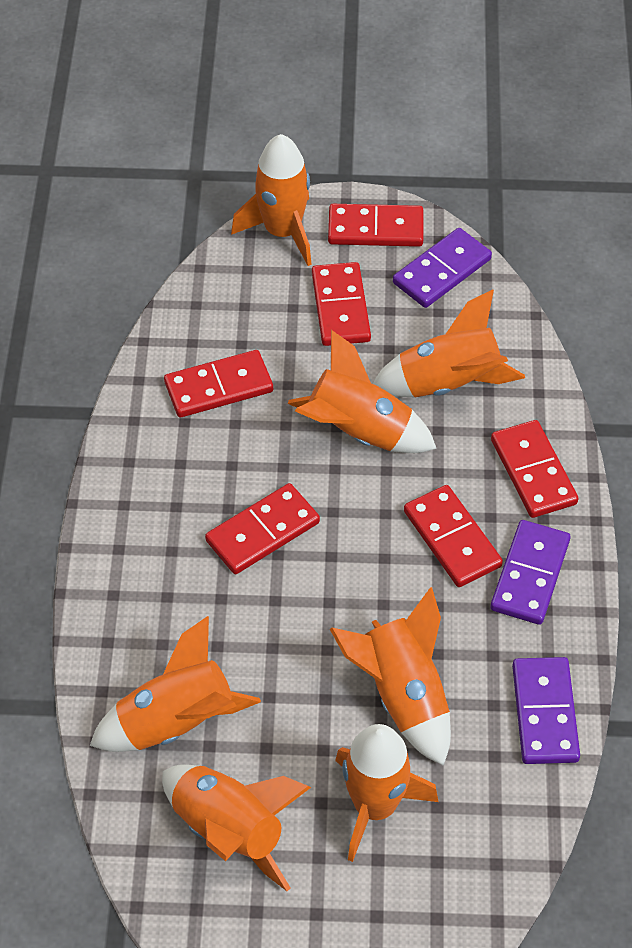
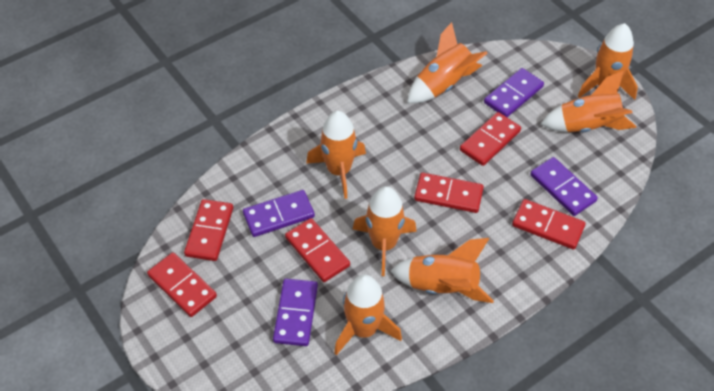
purple domino: [393,228,492,308] [491,520,570,625] [512,657,580,764] = 3 -> [243,190,315,237] [273,279,318,346] [484,68,544,117] [530,157,598,216] = 4

